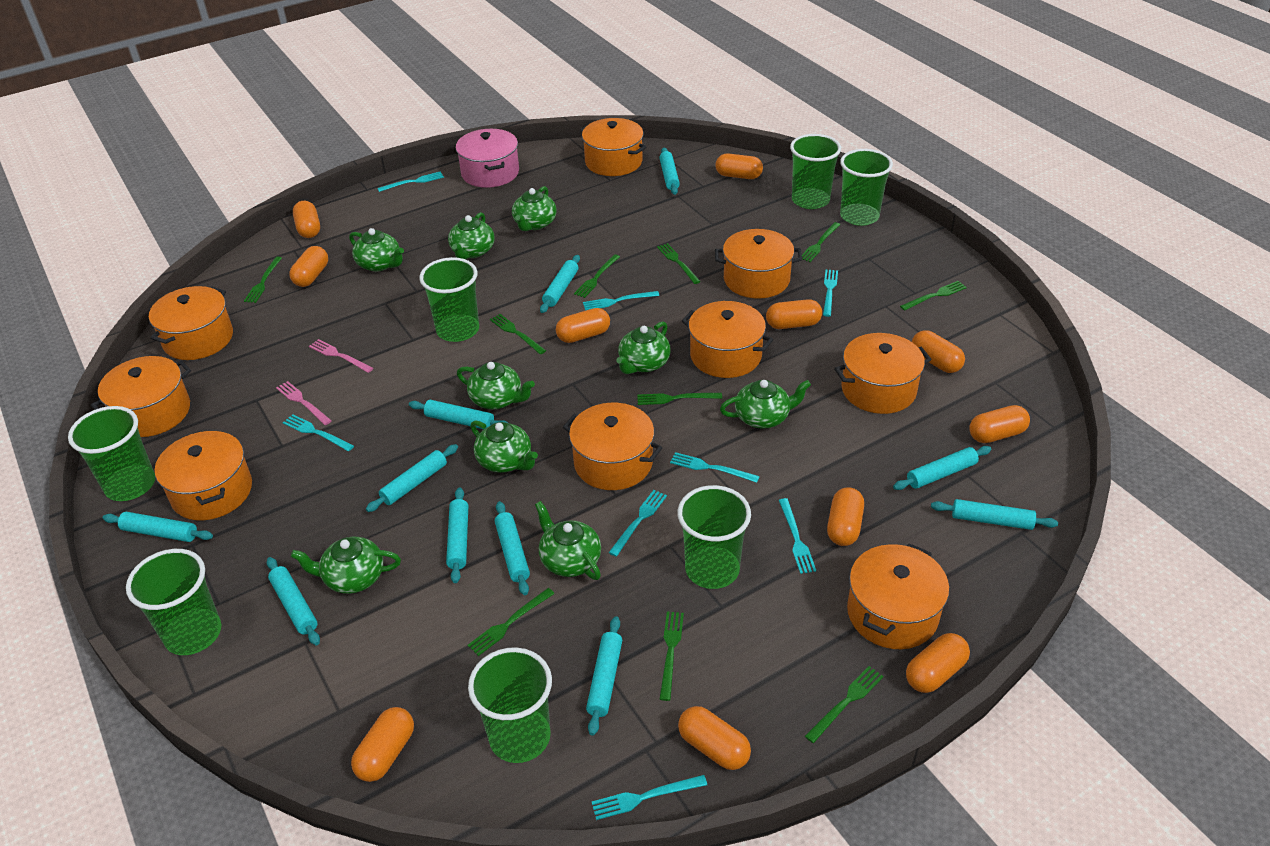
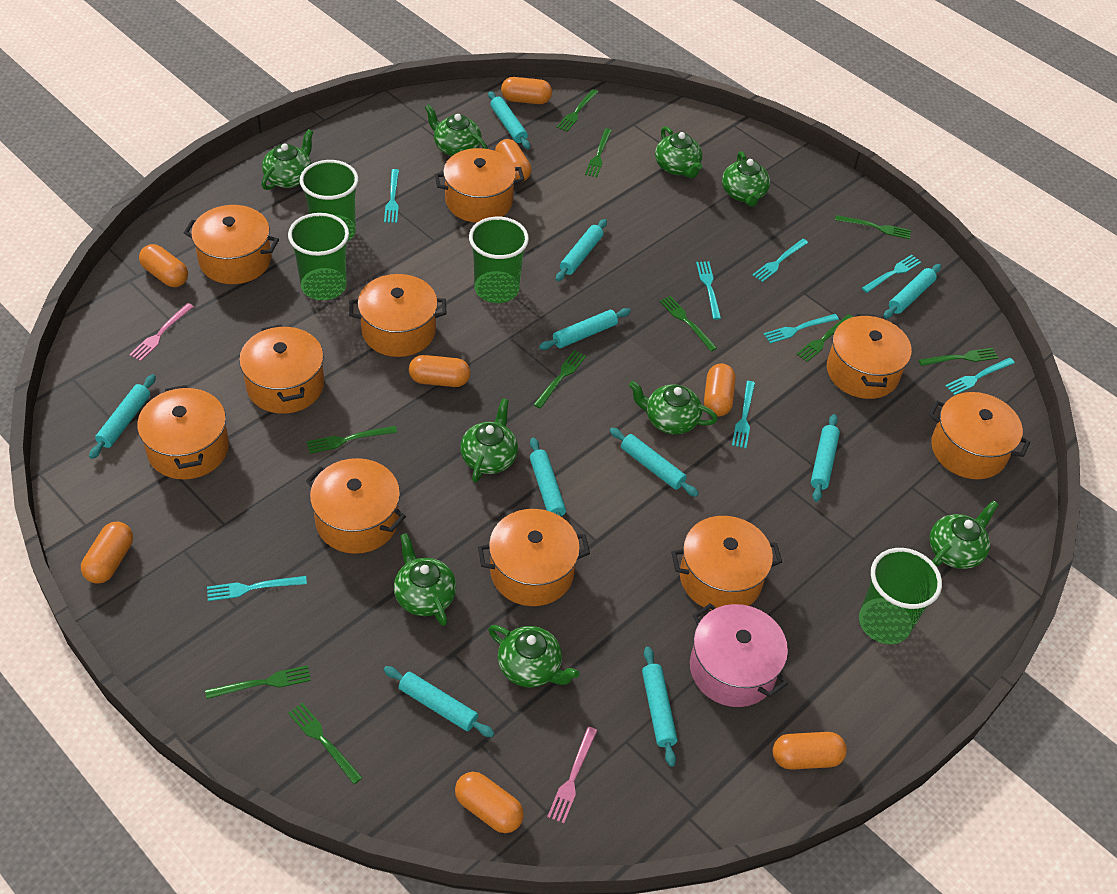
green cup: [68,406,155,501] [126,549,221,655] [419,257,479,342] [468,647,552,763] [678,485,751,589] [790,134,841,209] [840,149,893,226] = 7 -> [288,213,349,300] [300,160,359,241] [469,217,529,303] [859,548,942,644] = 4
orange capsule: [289,246,328,287] [293,201,320,238] [351,707,414,782] [556,308,610,343] [678,706,751,770] [715,153,763,179] [766,299,822,329] [827,487,864,546] [906,633,970,693] [912,330,965,373] [969,405,1030,443] = 11 -> [81,522,133,584] [139,244,188,287] [409,355,470,387] [455,772,524,833] [495,139,532,182] [501,77,552,104] [704,364,735,417] [773,732,847,770] = 8
orange pot: [91,356,191,437] [149,286,233,360] [155,430,252,520] [563,403,663,490] [580,118,646,176] [682,301,773,378] [715,229,802,299] [834,333,932,414] [847,543,949,649] = 9 -> [137,385,229,479] [184,205,279,284] [239,324,324,414] [306,458,406,554] [349,274,446,357] [435,148,524,223] [478,509,590,606] [671,516,782,610] [827,314,912,399] [929,392,1030,479] = 10
turquoise rolling pin: [103,512,213,542] [267,557,320,645] [366,444,458,512] [409,400,508,429] [446,487,468,583] [495,501,530,595] [540,255,580,313] [586,616,622,736] [659,148,680,195] [893,446,991,490] [931,499,1058,530] = 11 -> [89,374,156,459] [383,666,494,737] [488,91,530,149] [530,437,566,517] [539,308,631,350] [556,219,607,281] [610,428,699,497] [642,647,677,767] [811,414,840,502] [884,264,941,318] = 10

